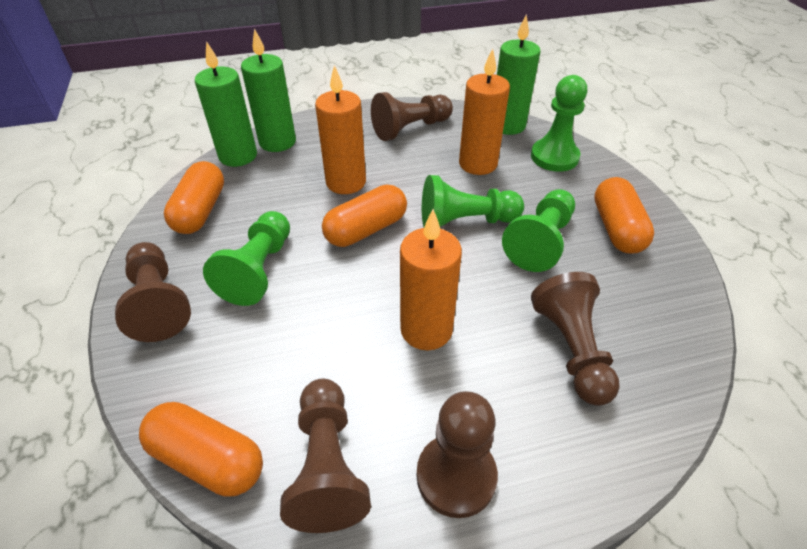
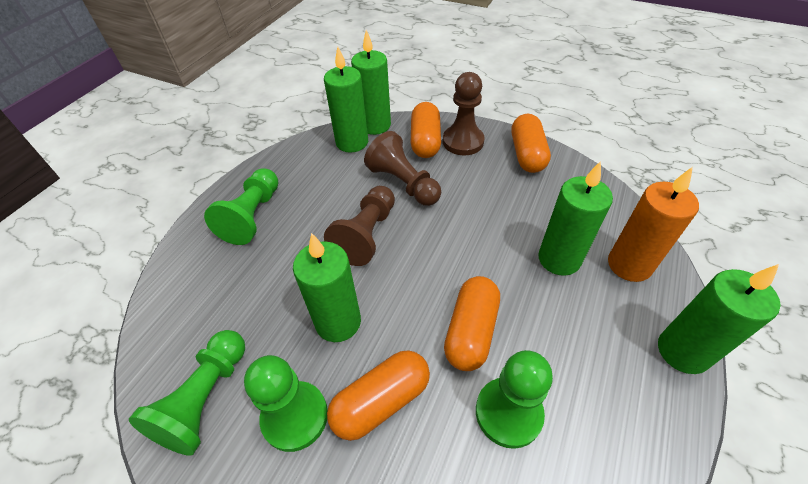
brown pawn: [115,242,191,342] [280,379,371,533] [371,92,453,141] [417,391,498,518] [531,272,620,406] = 5 -> [324,186,395,266] [364,131,441,206] [443,72,485,155] = 3
green candle: [195,41,257,167] [241,28,296,152] [497,14,541,135] = 3 -> [293,233,361,342] [324,47,368,153] [351,30,391,135] [538,161,613,276] [658,264,781,374] = 5
orange candle: [315,65,366,194] [400,209,462,350] [459,48,510,175] = 3 -> [608,167,699,282] = 1

